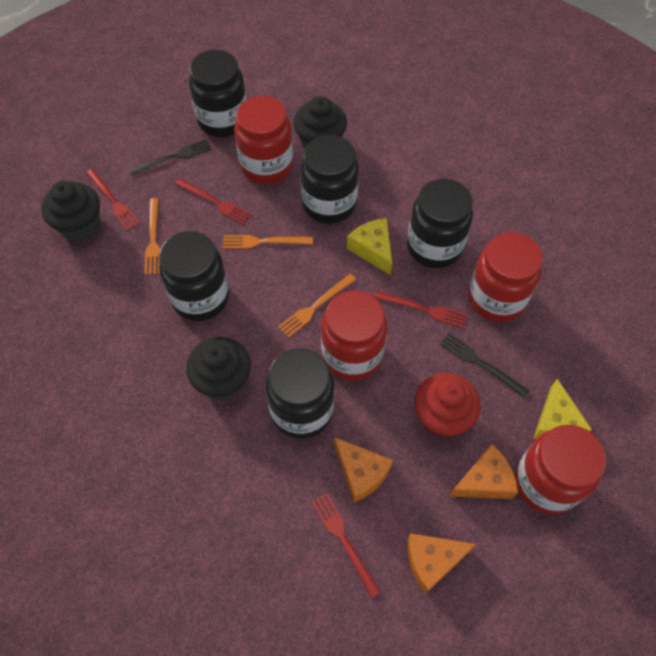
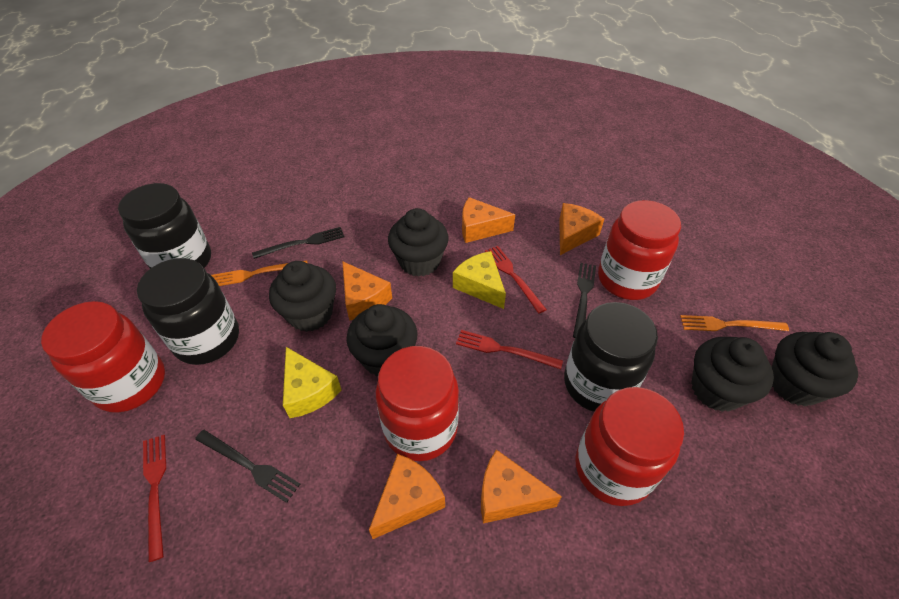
black cupcake: [41,181,100,241] [186,337,251,401] [294,96,347,150] = 3 -> [269,261,336,332] [346,304,417,376] [388,208,449,277] [691,337,774,412] [772,332,858,406] = 5
black fork: [129,139,212,176] [440,333,530,398] = 2 -> [195,430,300,503] [252,227,345,259] [573,263,596,338] = 3
black jar: [159,231,229,321] [189,50,247,137] [266,348,335,439] [300,135,359,224] [407,179,473,268] = 5 -> [118,183,211,269] [137,258,239,365] [564,302,658,412] = 3
orange cheese: [334,437,393,503] [407,533,476,594] [450,444,518,499] = 3 -> [342,261,392,321] [369,454,445,539] [462,197,515,243] [481,450,562,524] [559,203,604,255] = 5
orange fork: [145,198,161,275] [223,235,313,249] [278,274,356,338] = 3 -> [211,260,308,286] [680,315,789,331] = 2
red cupcake: [414,373,481,438] = 1 -> none = 0
red fork: [86,168,140,231] [175,178,252,225] [312,493,381,598] [374,291,468,328] = 4 -> [143,435,166,562] [456,330,563,369] [485,246,547,314] = 3

